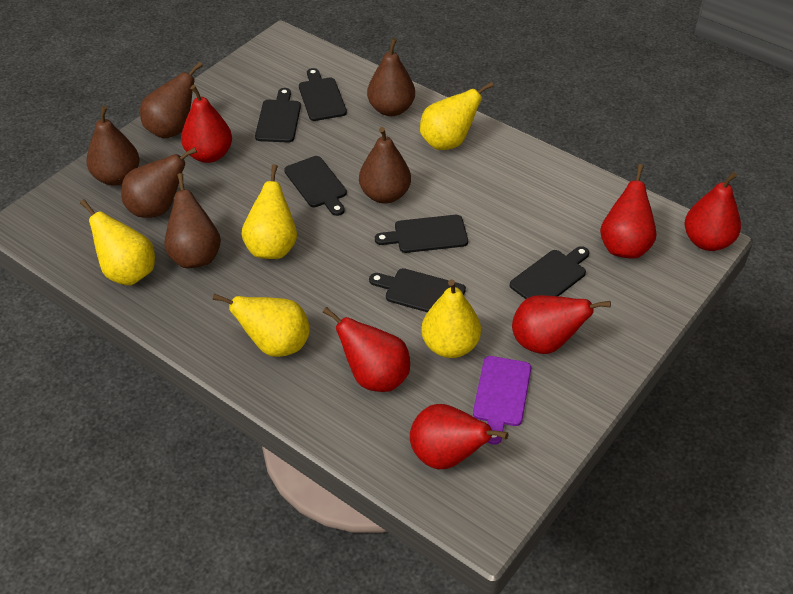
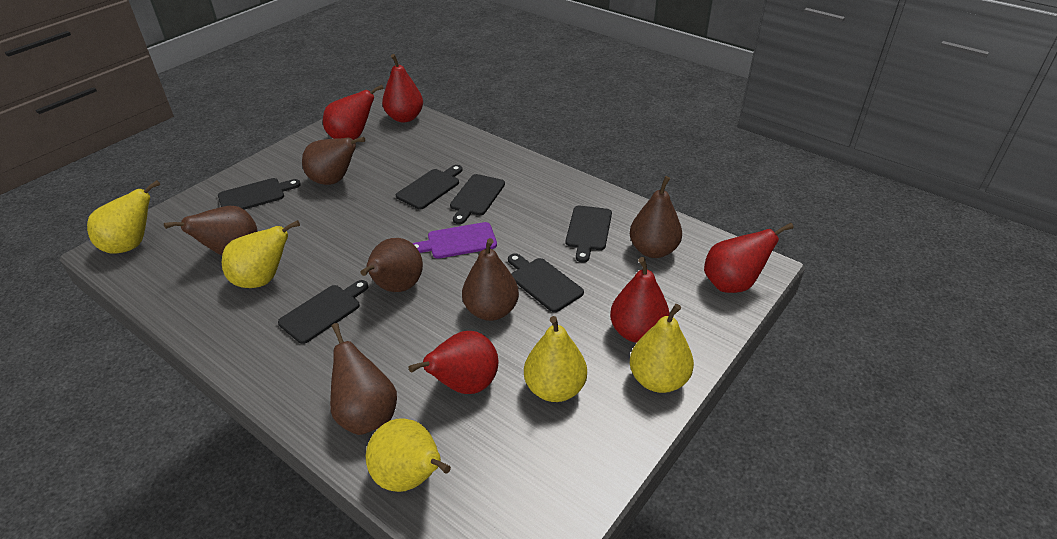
red pear: [181,85,232,163] [323,307,410,392] [410,404,509,469] [512,295,611,354] [600,164,656,259] [684,172,741,251] = 6 -> [323,85,384,140] [382,54,423,122] [408,331,498,394] [610,257,670,343] [704,223,794,293] = 5

